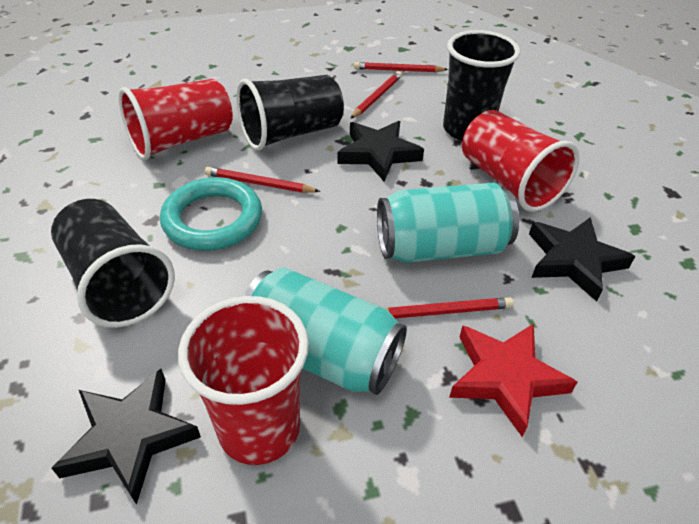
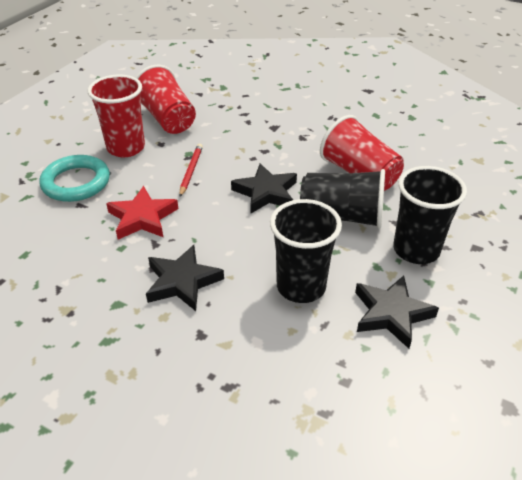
red pencil: [205,167,320,193] [350,71,402,119] [354,62,448,72] [386,297,514,318] = 4 -> [179,144,203,197] = 1
turquoise can: [244,267,407,395] [377,183,519,263] = 2 -> none = 0

